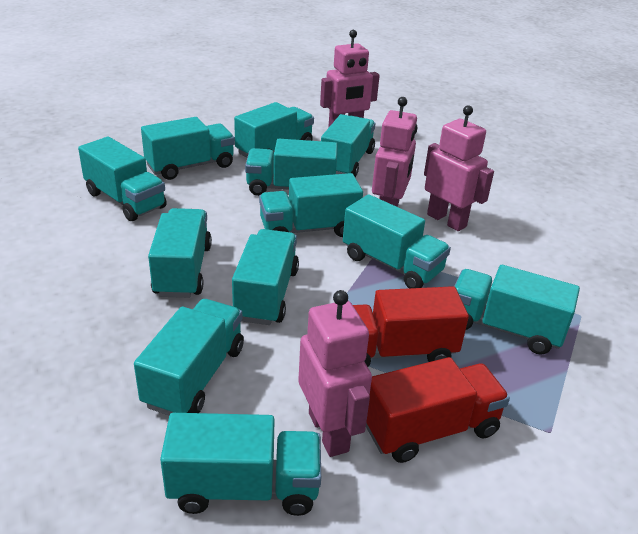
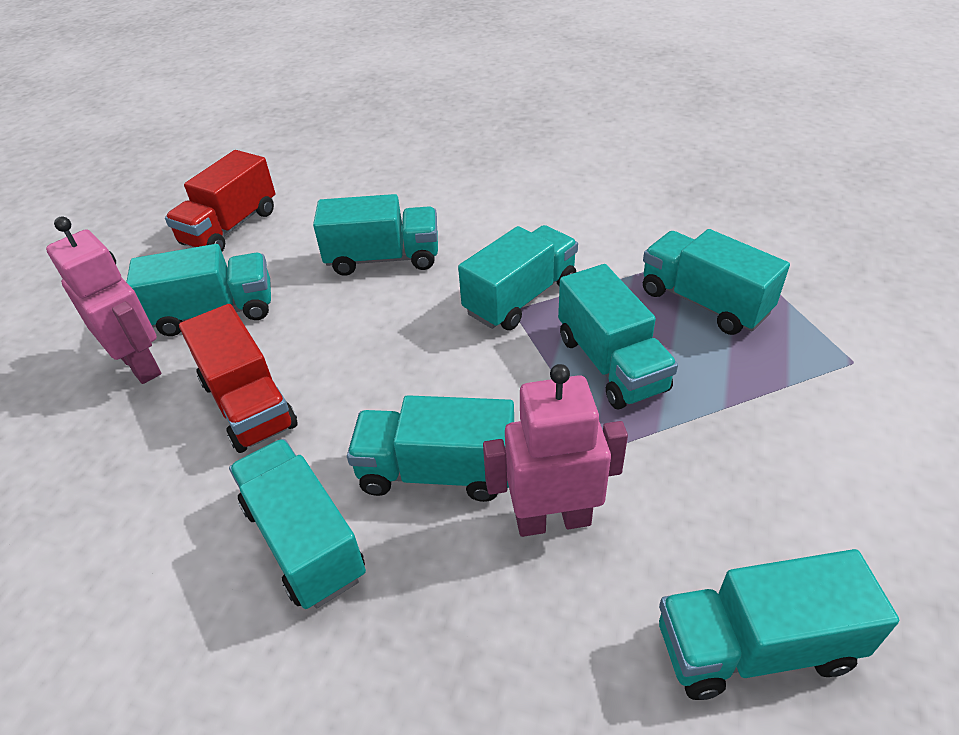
pink robot: [298,290,372,457] [320,30,380,128] [372,97,417,207] [424,105,494,231] = 4 -> [46,217,161,384] [483,364,628,537] = 2
turquoise truck: [78,137,167,221] [134,299,244,415] [141,117,235,180] [148,208,212,298] [160,413,321,516] [232,229,299,325] [234,102,314,158] [245,139,338,196] [259,173,363,237] [321,114,376,177] [343,194,451,288] [454,265,580,355] = 12 -> [126,244,271,336] [229,439,366,609] [313,194,438,276] [347,395,514,502] [458,225,578,330] [558,264,678,409] [643,229,790,335] [659,549,899,700] = 8

